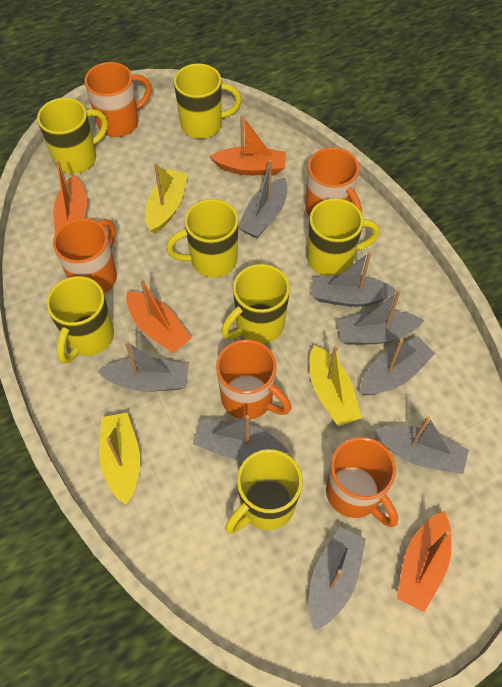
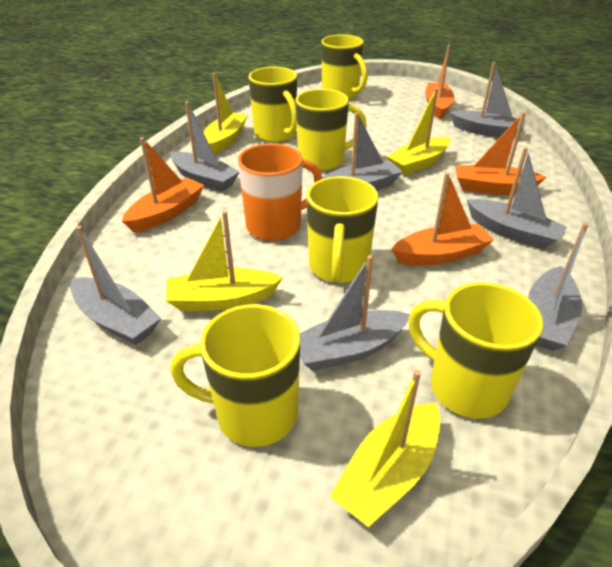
grey boat: [98,341,189,391] [193,415,288,461] [238,160,287,238] [309,527,366,630] [312,252,397,307] [337,290,424,345] [360,336,435,395] [373,416,469,474] = 8 -> [70,226,161,345] [170,101,239,192] [300,255,410,371] [322,113,402,190] [450,62,526,138] [467,147,567,249] [528,223,589,351] = 7
orange mug: [53,218,117,293] [85,62,151,137] [216,339,291,420] [305,147,362,217] [326,437,398,527] = 5 -> [238,143,322,241] = 1
yellow boat: [99,413,140,505] [145,163,188,234] [310,345,362,426] = 3 -> [166,211,283,311] [204,73,248,154] [329,370,440,527] [386,88,451,175] = 4
yellow mug: [37,98,108,174] [46,276,114,364] [166,199,238,277] [174,63,241,139] [221,264,290,343] [225,449,302,534] [307,198,379,276] = 7 -> [170,304,300,447] [248,67,297,142] [296,89,367,171] [307,176,379,283] [321,34,368,100] [409,282,543,419] = 6

